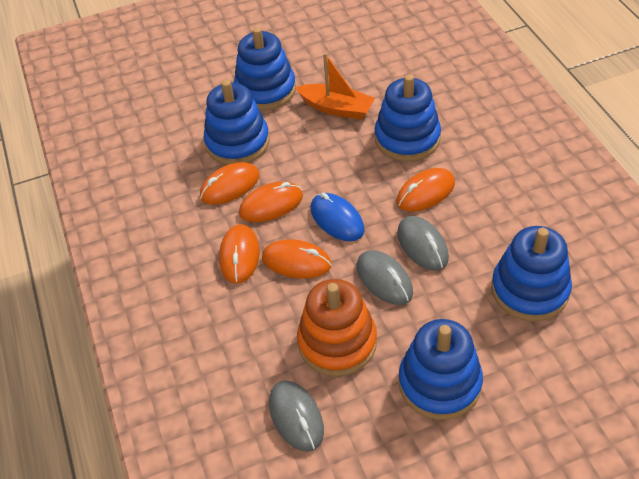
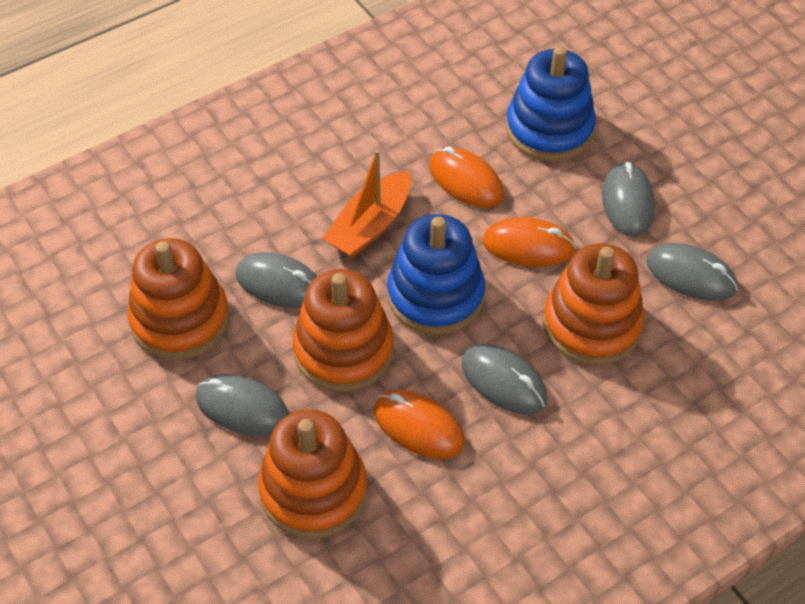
blue mouse: [311,193,365,241] = 1 -> none = 0
blue stacking toy: [204,80,270,165] [234,27,296,111] [375,74,441,162] [399,319,483,420] [491,226,572,322] = 5 -> [387,214,485,335] [506,46,596,161] = 2
grey mouse: [269,380,324,452] [357,250,413,305] [397,216,449,271] = 3 -> [196,374,289,436] [235,252,317,308] [461,344,547,415] [602,162,655,237] [646,243,738,301] = 5
orange mouse: [200,162,260,205] [219,224,260,284] [239,182,303,222] [262,239,331,279] [396,168,455,212] = 5 -> [374,390,464,459] [429,146,504,208] [482,217,576,267] = 3
orange stacking toy: [297,279,377,376] = 1 -> [128,238,229,360] [258,409,367,539] [292,269,394,392] [543,243,644,365] = 4

